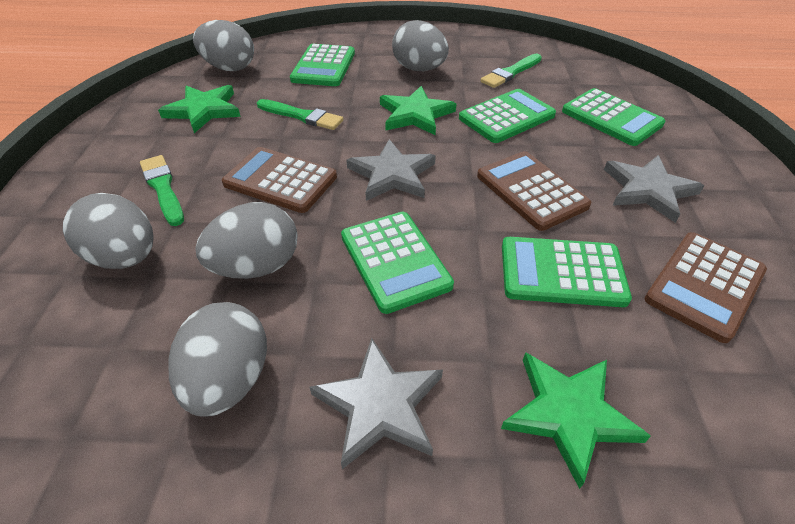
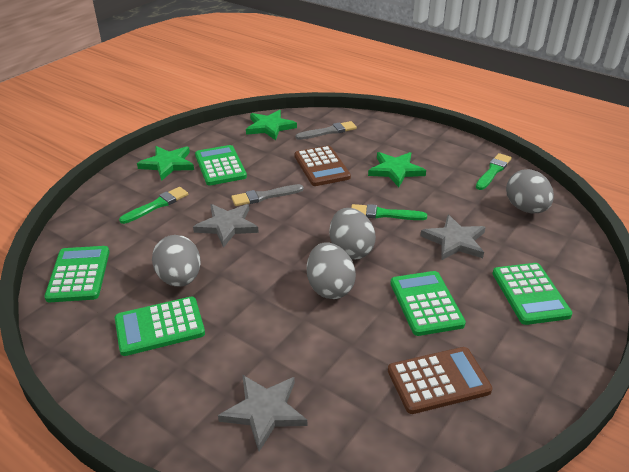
brown calculator: [222,147,337,213] [477,151,591,231] [644,232,767,343] = 3 -> [294,146,351,186] [388,347,492,414] = 2
grey brush: none = 0 -> [231,184,304,206] [295,121,357,140] = 2
grey egg: [63,193,154,269] [168,302,267,417] [193,20,254,71] [195,202,298,279] [392,20,449,71] = 5 -> [152,235,201,287] [307,242,356,299] [329,208,376,260] [506,169,554,213] = 4

